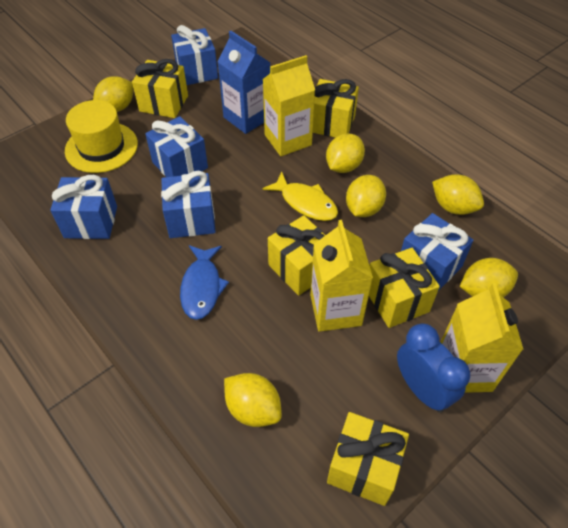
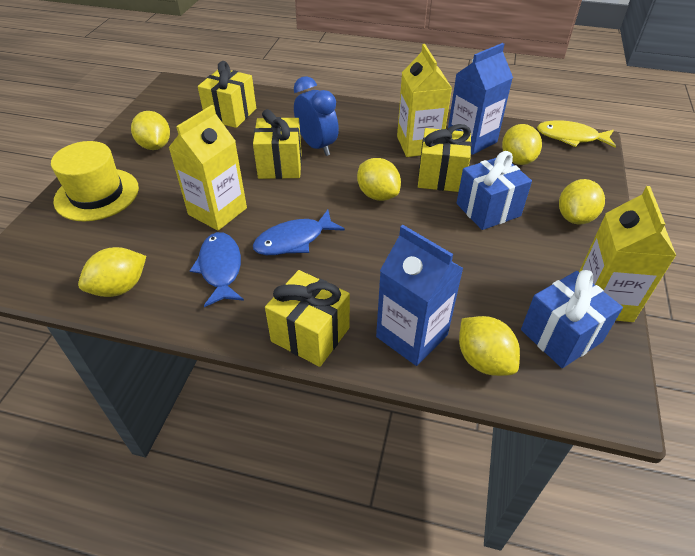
blue carton: [217,30,270,134] = 1 -> [376,225,464,366] [448,43,513,155] = 2
blue fish: [180,245,229,320] = 1 -> [190,232,244,307] [253,210,345,255] = 2
blue gift: [50,175,117,239] [145,116,208,177] [161,171,216,238] [171,25,218,85] [401,213,473,291] = 5 -> [456,151,532,230] [521,270,623,368] = 2
yellow gift: [132,59,188,118] [268,215,325,296] [313,79,359,138] [327,412,409,506] [369,248,440,328] = 5 -> [198,61,256,128] [253,109,302,179] [265,270,350,367] [418,124,472,192] = 4

